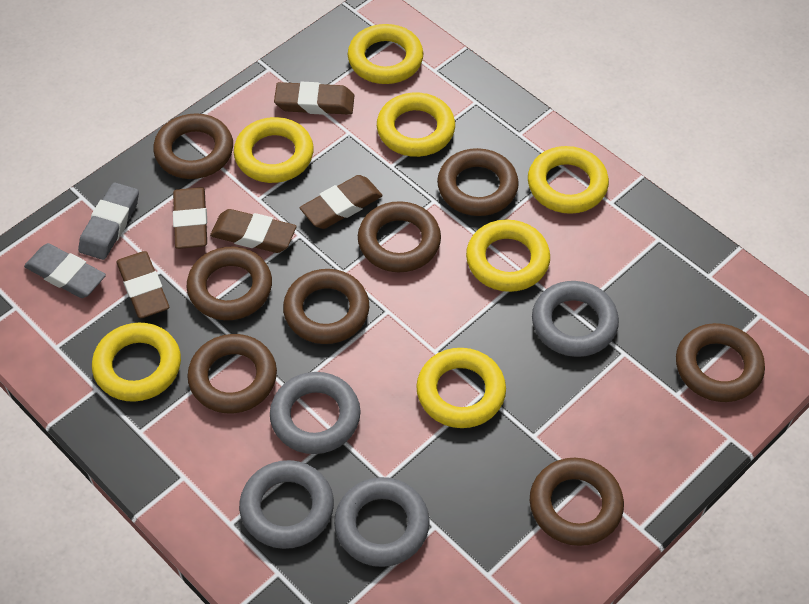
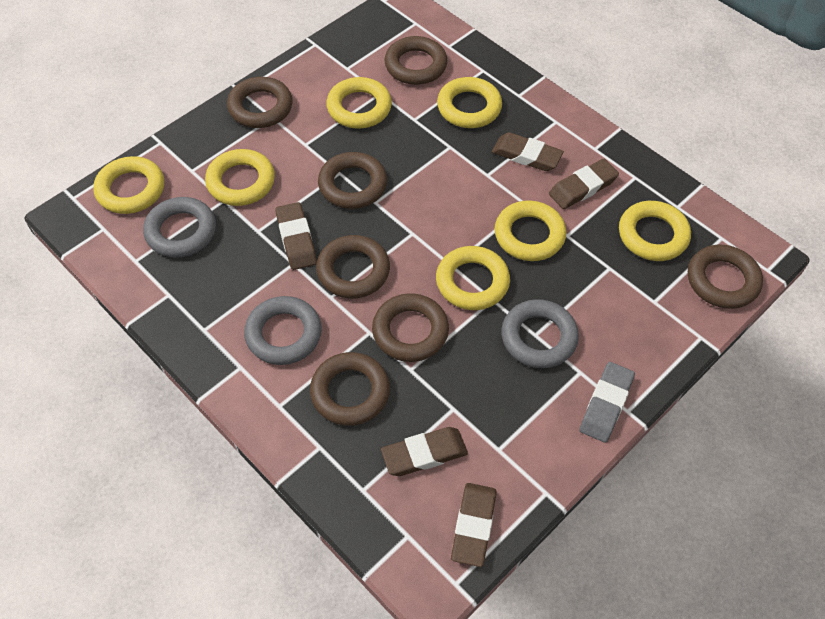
brown ring: [153,113,233,179] [187,247,272,320] [187,334,277,413] [283,269,369,344] [358,201,441,272] [437,148,519,216] [530,458,624,546] [676,323,765,402] = 8 -> [227,77,292,128] [310,352,390,426] [316,235,390,299] [318,152,387,209] [372,294,449,362] [385,36,447,85] [688,244,763,309] = 7
grey eraser: [24,243,106,298] [78,183,139,260] = 2 -> [580,362,635,443] = 1
grey ring: [239,460,334,549] [270,372,361,454] [334,477,430,567] [532,281,619,357] = 4 -> [143,197,216,258] [244,296,322,365] [501,299,579,368] = 3

